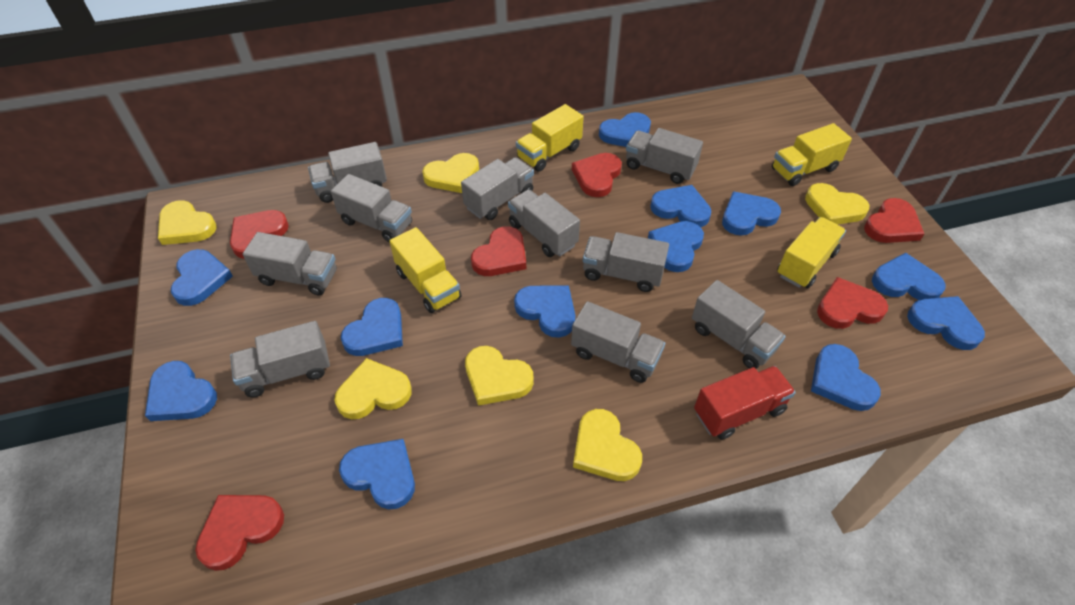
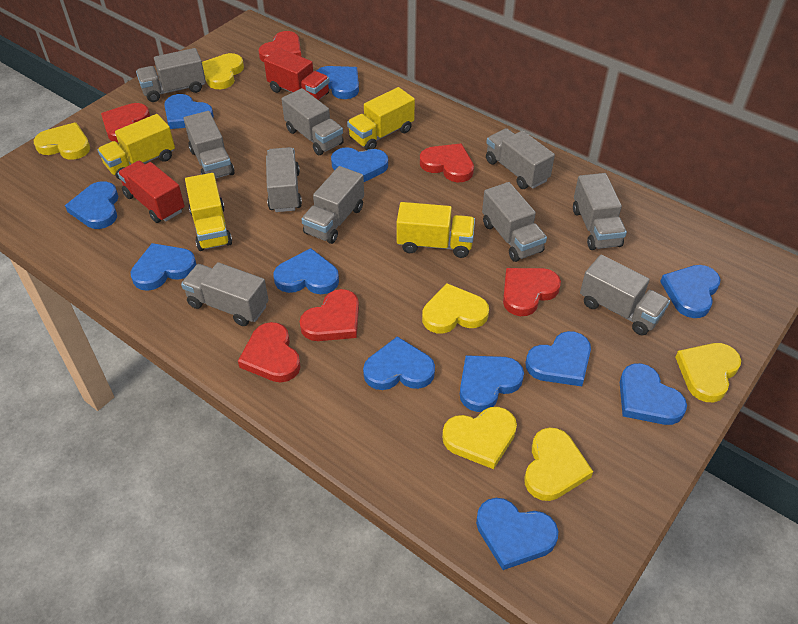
red truck: [694,366,796,440] = 1 -> [118,161,185,223] [264,48,329,100] = 2

